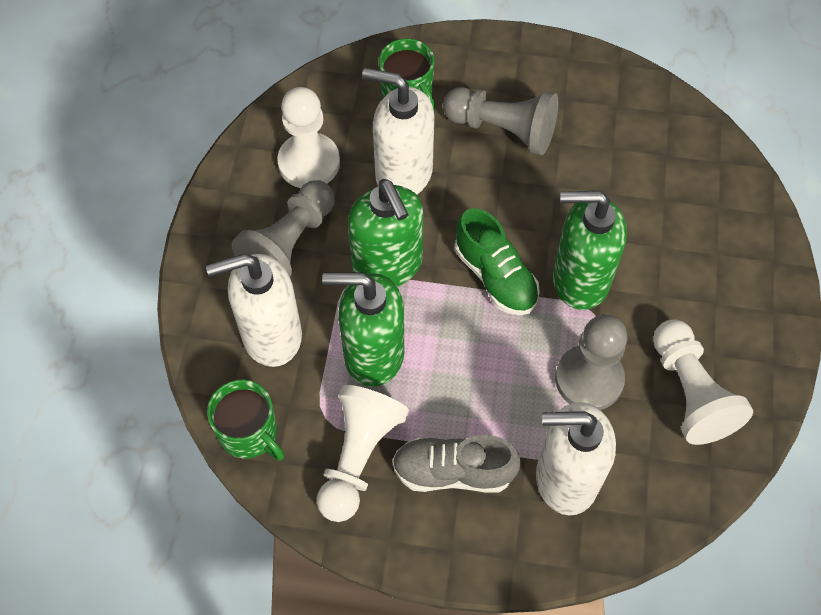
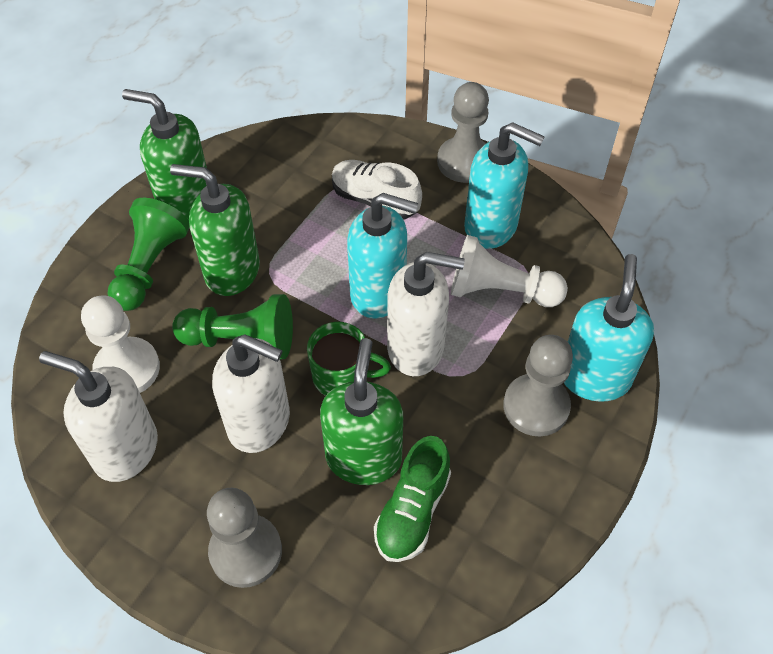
green mug: [207,380,284,461] [379,38,435,110] = 2 -> [307,322,391,396] = 1
green pawn: none = 0 -> [107,198,190,311] [172,294,293,359] = 2
grey shoe: [392,435,521,493] = 1 -> none = 0
turquoise soap dispenser: none = 0 -> [347,193,419,319] [464,122,545,249] [564,254,654,402] = 3
white pawn: [277,87,340,188] [317,385,409,522] [653,319,753,445] = 3 -> [81,295,160,393] [451,235,568,307] = 2
white shoe: none = 0 -> [332,160,422,220] = 1

